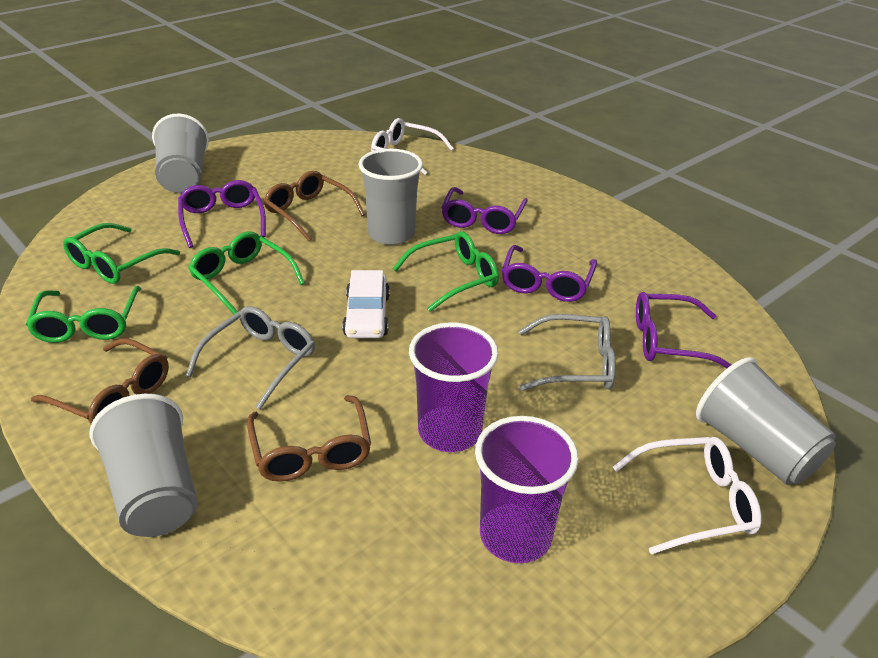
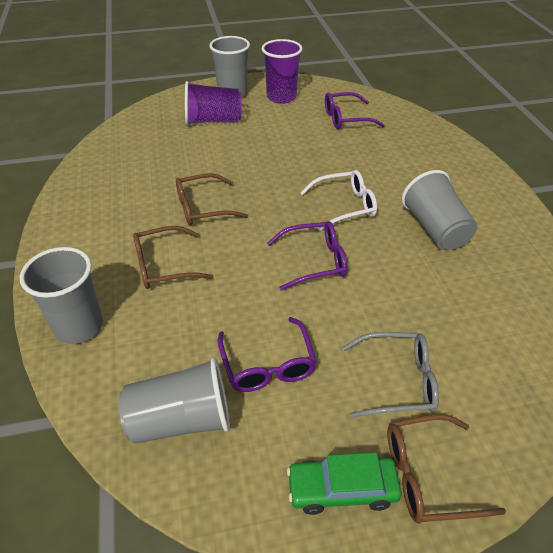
green car: none = 0 -> [287,452,402,515] = 1
green glasses: [26,286,141,343] [63,223,180,284] [188,232,305,314] [392,231,499,312] = 4 -> none = 0
grey glasses: [186,306,315,410] [519,314,616,391] = 2 -> [342,332,439,418] = 1
purple glasses: [178,180,266,248] [441,187,528,234] [502,245,597,302] [636,292,732,368] = 4 -> [217,317,317,392] [267,221,347,291] [325,92,385,129] = 3
white car: [342,270,390,338] = 1 -> none = 0
white glasses: [371,118,454,175] [613,437,761,554] = 2 -> [300,170,377,231] = 1

